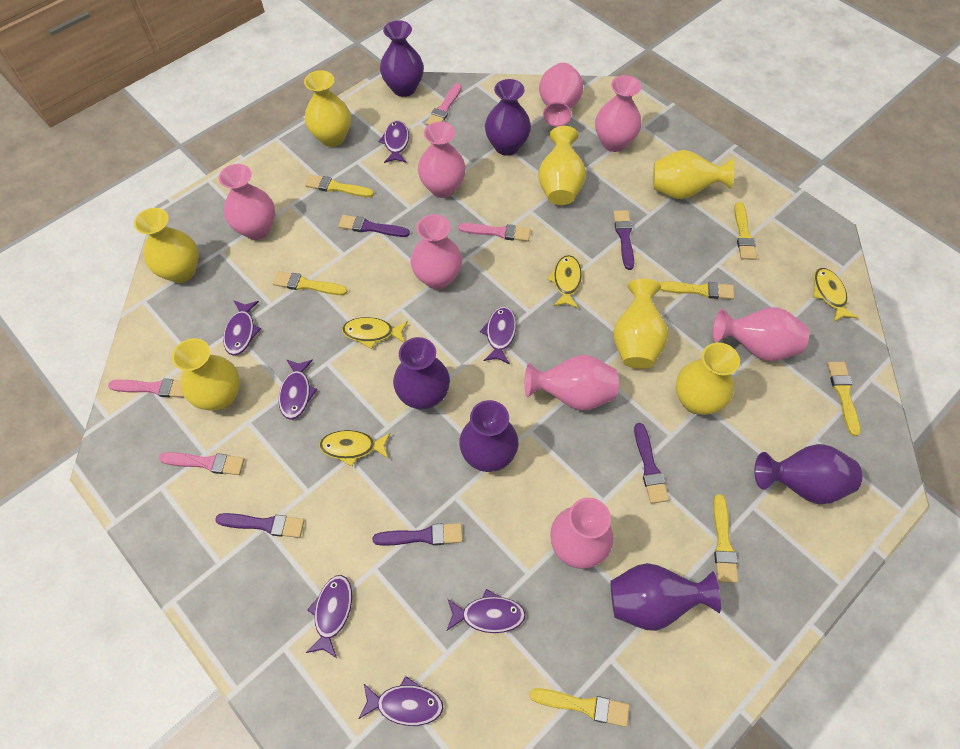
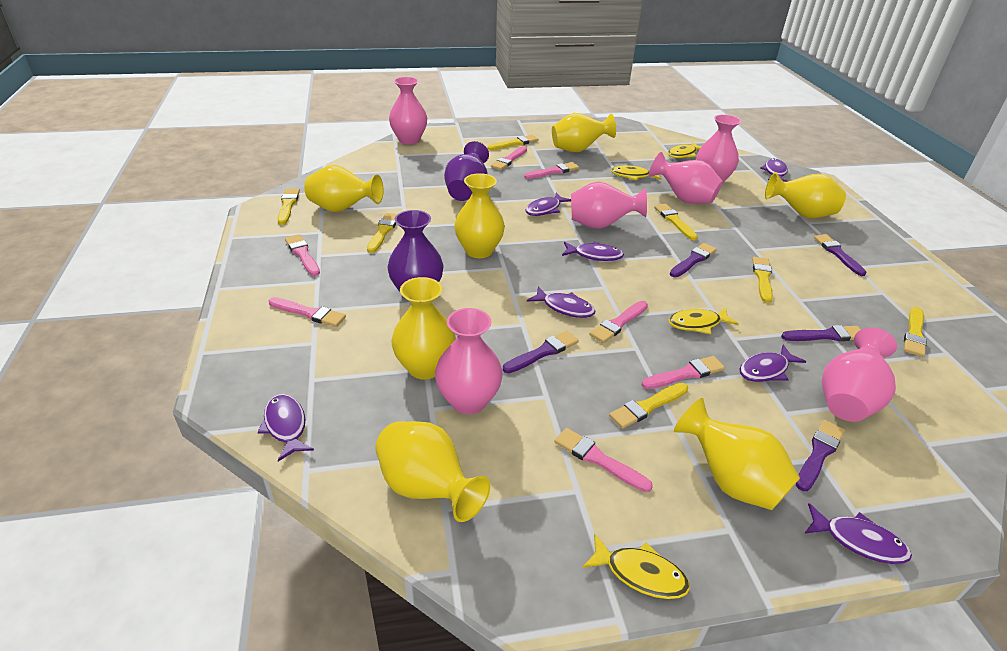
pink brush: [108,379,185,398] [159,452,245,475] [426,83,462,125] [458,223,531,241] = 4 -> [269,297,346,327] [285,234,320,276] [491,146,527,170] [524,162,579,179] [554,428,653,492] [590,301,648,343] [642,356,725,389] = 7
pink vase: [219,164,275,240] [411,214,462,289] [418,122,466,198] [525,355,619,411] [539,63,583,127] [550,498,613,569] [595,75,642,152] [713,307,809,361] = 8 -> [389,77,427,144] [435,308,503,414] [571,182,647,229] [649,152,723,204] [696,114,741,184] [822,328,897,422] = 6
purple vase: [380,20,424,97] [393,337,450,409] [459,400,518,472] [485,79,531,156] [610,563,721,631] [754,444,862,504] = 6 -> [388,210,444,292] [444,141,489,201] = 2

